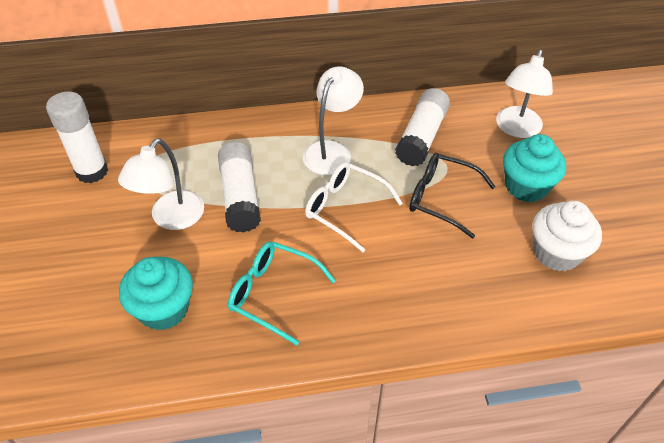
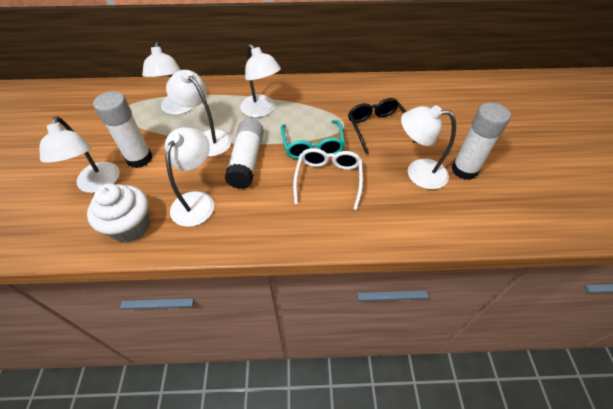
turquoise cupcake: [119,257,193,330] [503,134,566,202] = 2 -> none = 0
white lamp: [118,138,204,230] [303,67,364,175] [496,50,553,138] = 3 -> [40,116,120,193] [142,42,194,115] [165,127,214,227] [166,70,232,157] [240,44,281,117] [401,105,456,190] = 6

